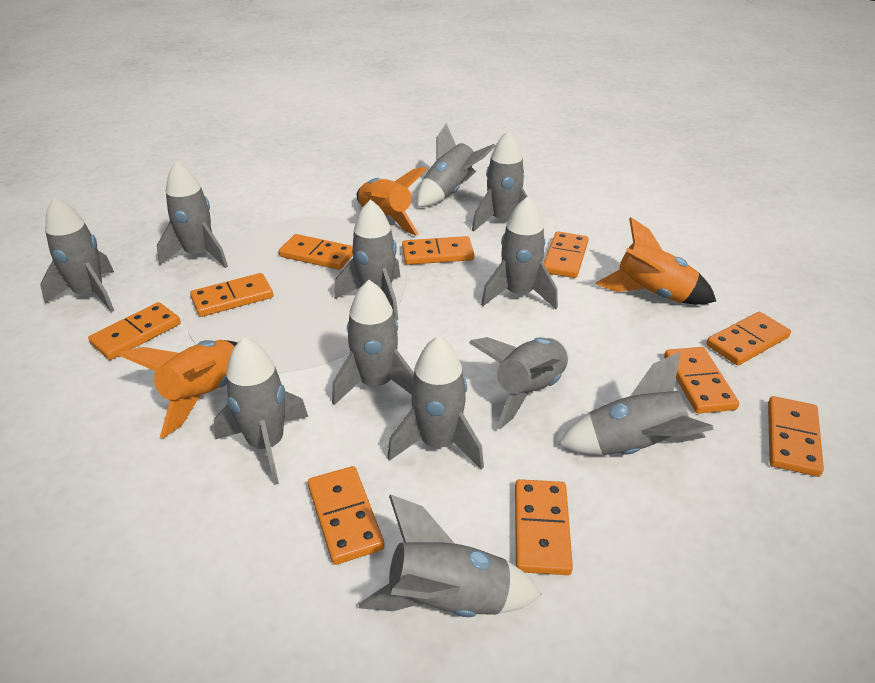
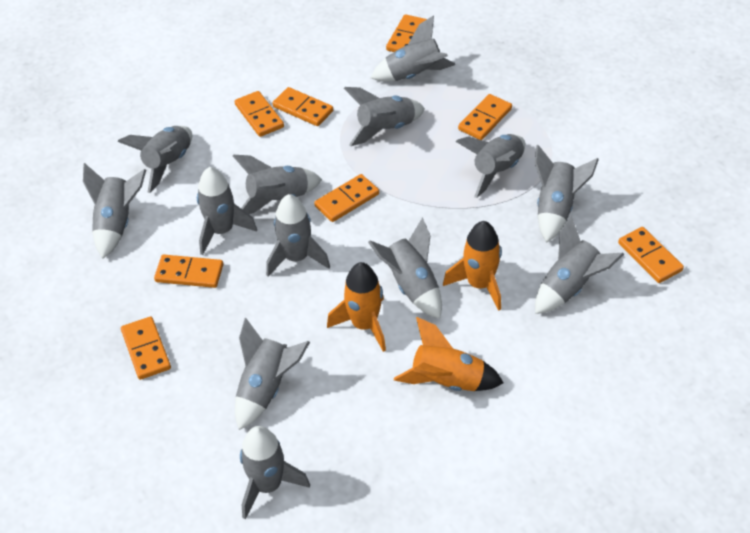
grey rocket: [40,197,114,312] [157,161,228,268] [214,337,308,485] [332,280,414,405] [334,199,400,320] [358,495,542,617] [387,336,484,470] [417,123,495,207] [469,337,569,429] [472,130,527,232] [481,196,558,309] [559,351,714,455] = 12 -> [83,163,146,258] [118,126,192,193] [197,167,257,255] [233,155,322,214] [235,318,310,430] [240,426,310,519] [266,194,330,277] [344,87,425,146] [368,218,442,319] [371,15,455,82] [456,134,525,198] [535,145,599,242] [535,216,624,314] = 13
orange domino: [88,302,181,360] [190,273,273,317] [279,234,353,270] [308,466,385,565] [402,236,474,265] [515,479,573,575] [544,231,588,278] [664,347,739,414] [706,312,791,365] [768,396,824,477] = 10 -> [121,317,171,380] [154,254,223,288] [235,91,284,137] [272,87,333,126] [314,174,379,222] [386,14,427,52] [458,94,512,140] [618,227,684,283] = 8

